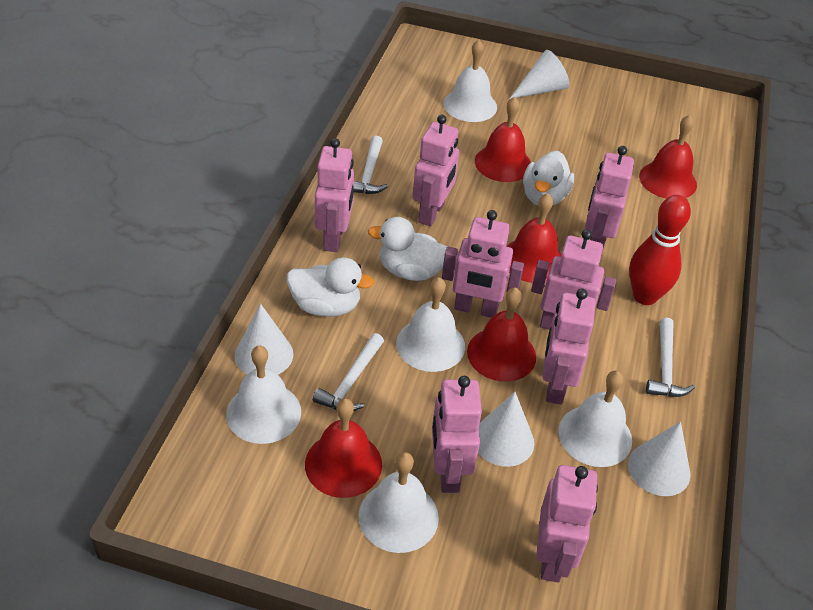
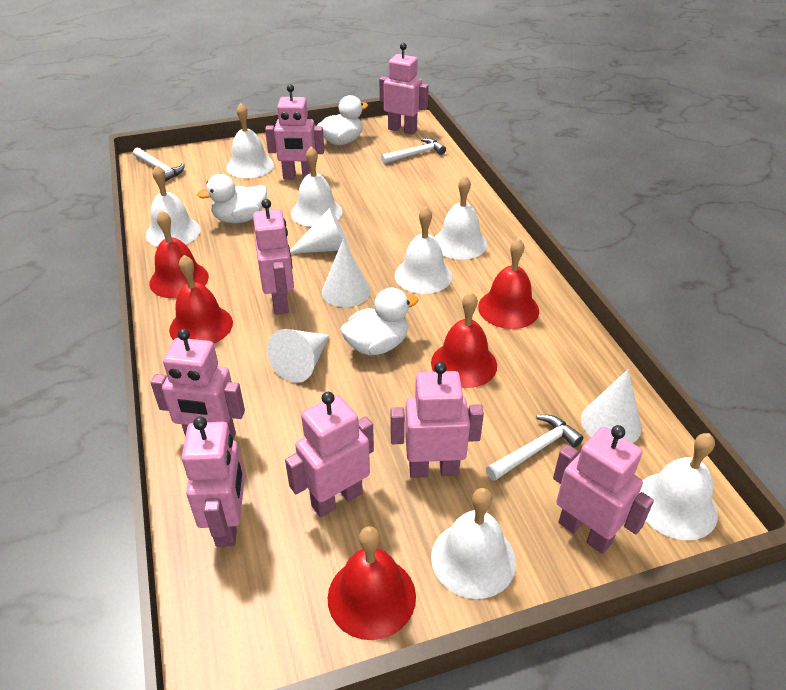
red bowling pin: [629,195,691,305] = 1 -> none = 0
white bell: [226,346,301,444] [359,452,439,553] [396,277,465,372] [443,40,497,122] [558,371,632,467] = 5 -> [146,165,201,247] [226,103,274,178] [291,147,342,227] [395,207,452,294] [431,488,516,599] [434,175,487,260] [640,433,718,540] = 7

